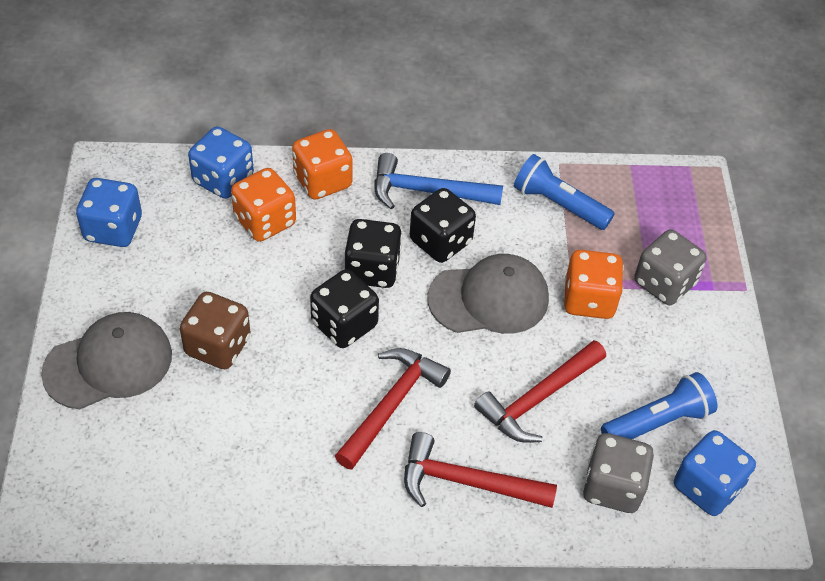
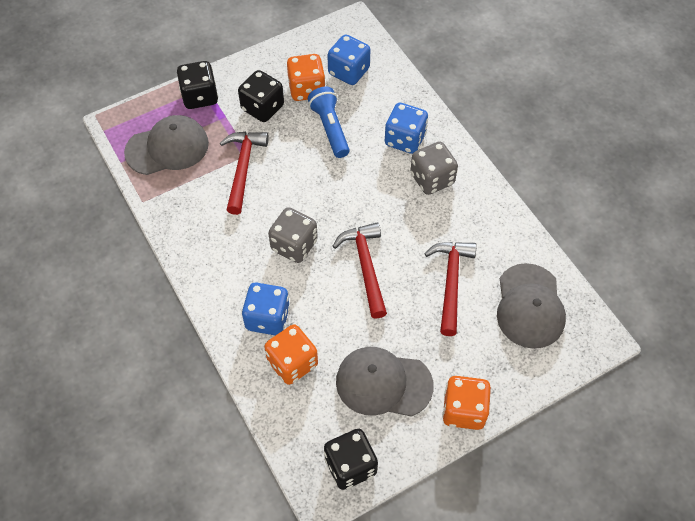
blue flashlight: [514,154,615,230] [601,372,718,439] = 2 -> [308,87,350,158] = 1
blue hammer: [374,153,503,209] = 1 -> none = 0
brown dice: [180,292,250,369] = 1 -> none = 0
grey cap: [41,312,172,409] [427,254,549,334] = 2 -> [124,115,209,175] [336,347,434,417] [497,263,566,349] = 3

